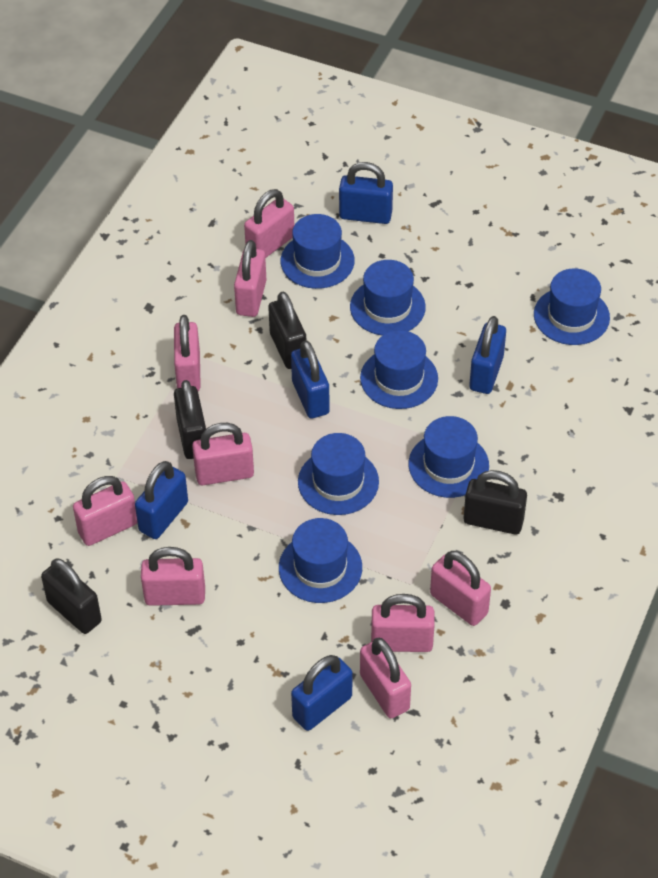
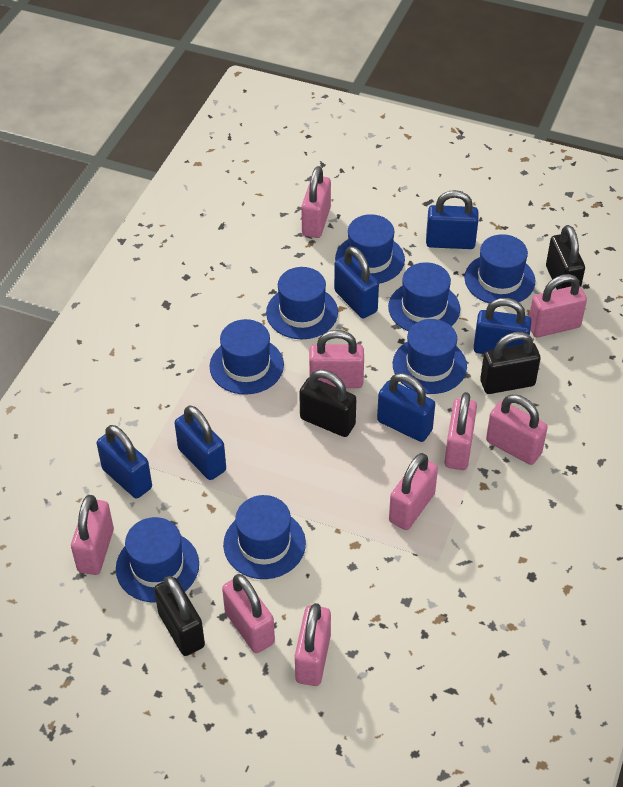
blue hat: [279,518,362,603] [281,214,355,289] [298,433,379,515] [350,260,426,336] [360,330,438,409] [409,416,489,498] [534,268,610,345] = 7 -> [116,517,199,602] [210,319,284,395] [223,495,306,579] [266,267,338,339] [335,214,405,284] [388,262,460,332] [393,319,467,394] [465,234,535,303] = 8
blue padlock: [135,461,188,539] [291,340,330,419] [291,655,352,731] [339,162,393,224] [469,316,506,394] = 5 -> [97,425,152,499] [175,405,226,480] [334,246,379,318] [377,373,435,442] [426,190,479,249] [473,298,532,354] = 6

